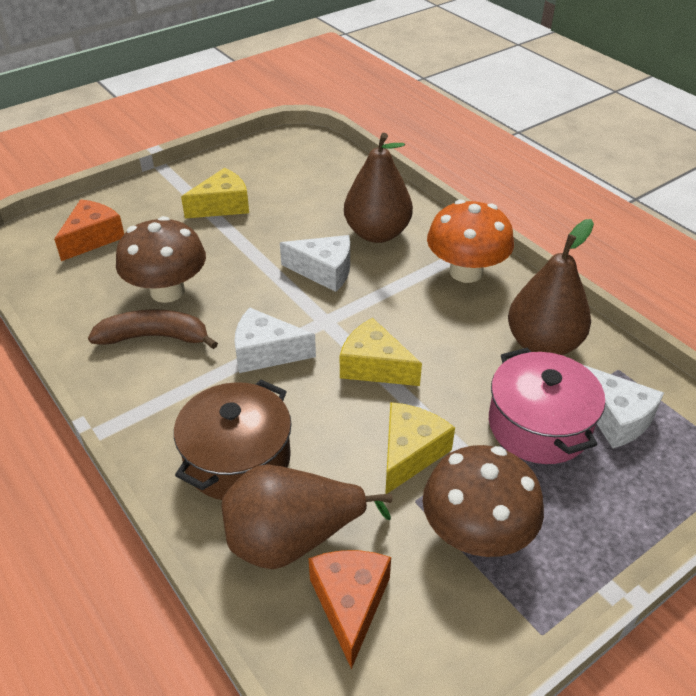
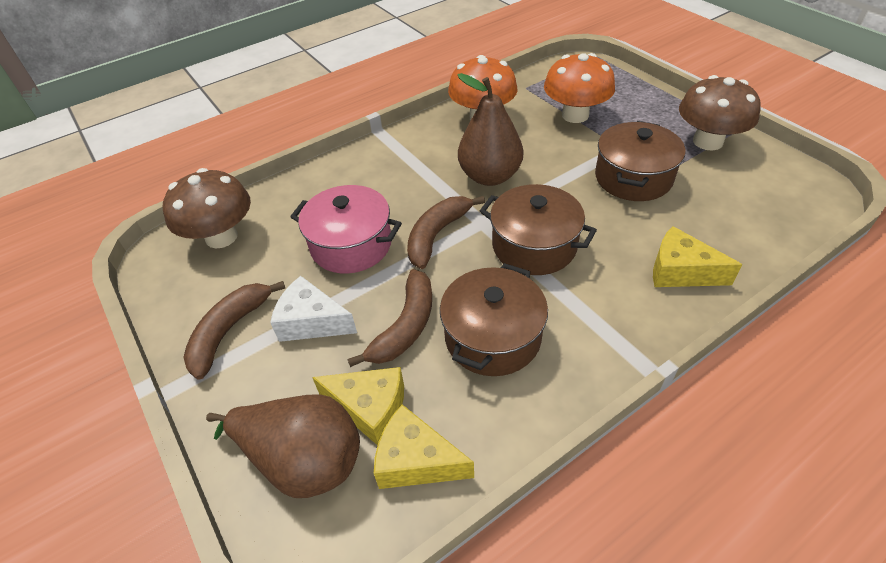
brown banana: [88,309,218,349] = 1 -> [183,281,286,380] [347,269,432,367] [407,196,485,269] = 3
brown pear: [221,464,393,569] [344,133,413,243] [508,219,594,355] = 3 -> [206,394,360,498] [458,73,523,186] = 2
brown pot: [174,380,291,500] = 1 -> [440,263,548,376] [480,184,597,275] [595,121,685,201] = 3
orange cheese: [54,199,124,261] [309,550,391,669] = 2 -> none = 0
orange mushroom: [427,199,514,283] = 1 -> [448,55,518,121] [544,53,615,123] = 2
white cheese: [234,307,316,373] [280,235,350,292] [583,365,664,448] = 3 -> [270,276,357,342] = 1

